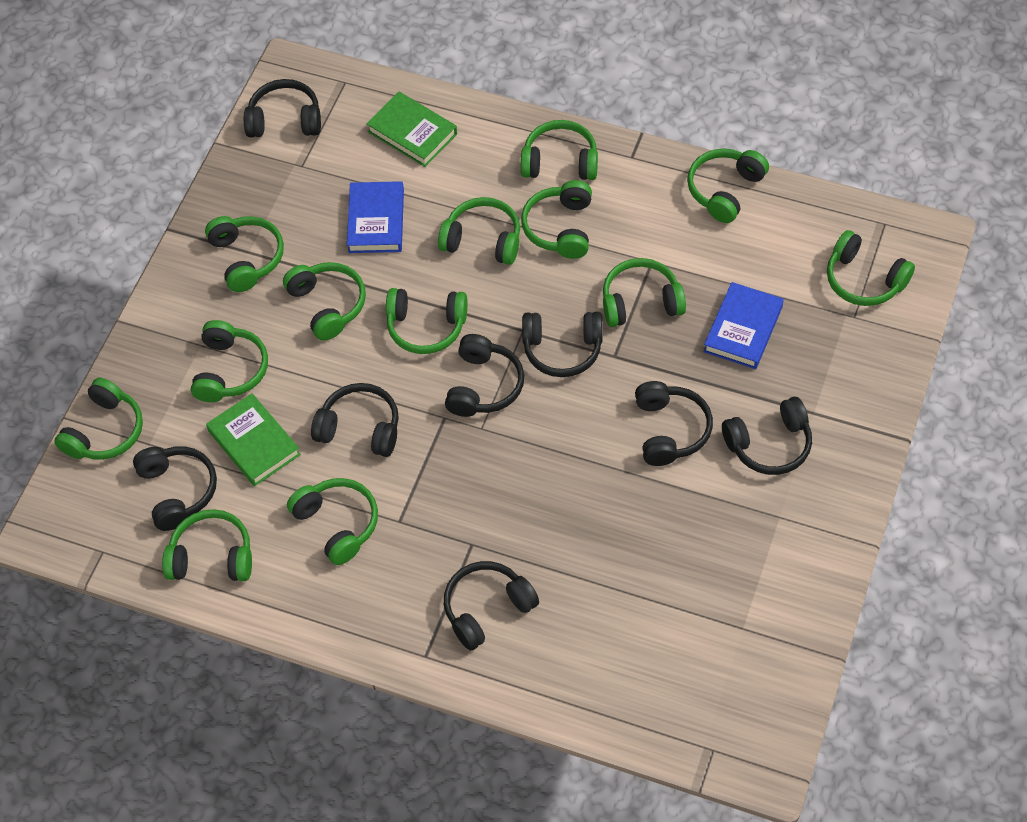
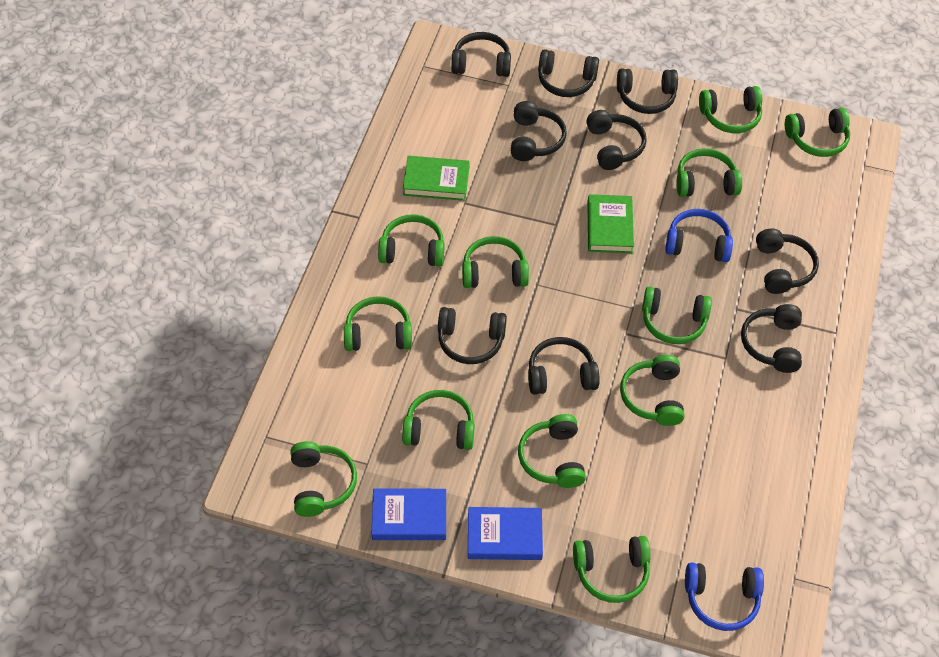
black headphones: [133,446,217,531] [244,79,321,138] [311,383,399,457] [444,561,539,651] [445,334,524,417] [522,312,603,377] [635,381,713,466] [722,397,812,475] = 8 -> [438,307,507,364] [451,32,511,77] [511,101,567,161] [528,337,600,395] [538,49,599,97] [586,110,647,170] [617,68,678,114] [741,304,802,373] [756,228,819,294] = 9
blue headphones: none = 0 -> [665,209,733,262] [685,563,764,631] = 2
green headphones: [54,378,143,460] [162,509,252,581] [191,320,268,402] [205,216,284,292] [283,262,366,341] [287,478,378,565] [386,288,468,354] [438,197,520,265] [521,120,598,180] [521,180,592,259] [603,258,686,327] [687,149,769,223] [827,230,915,306] = 13 -> [290,441,357,517] [344,296,412,351] [378,214,444,267] [402,390,475,450] [462,236,529,288] [518,414,586,488] [573,536,651,603] [620,355,684,426] [642,286,712,344] [676,148,742,197] [699,86,762,133] [785,108,850,157] = 12

